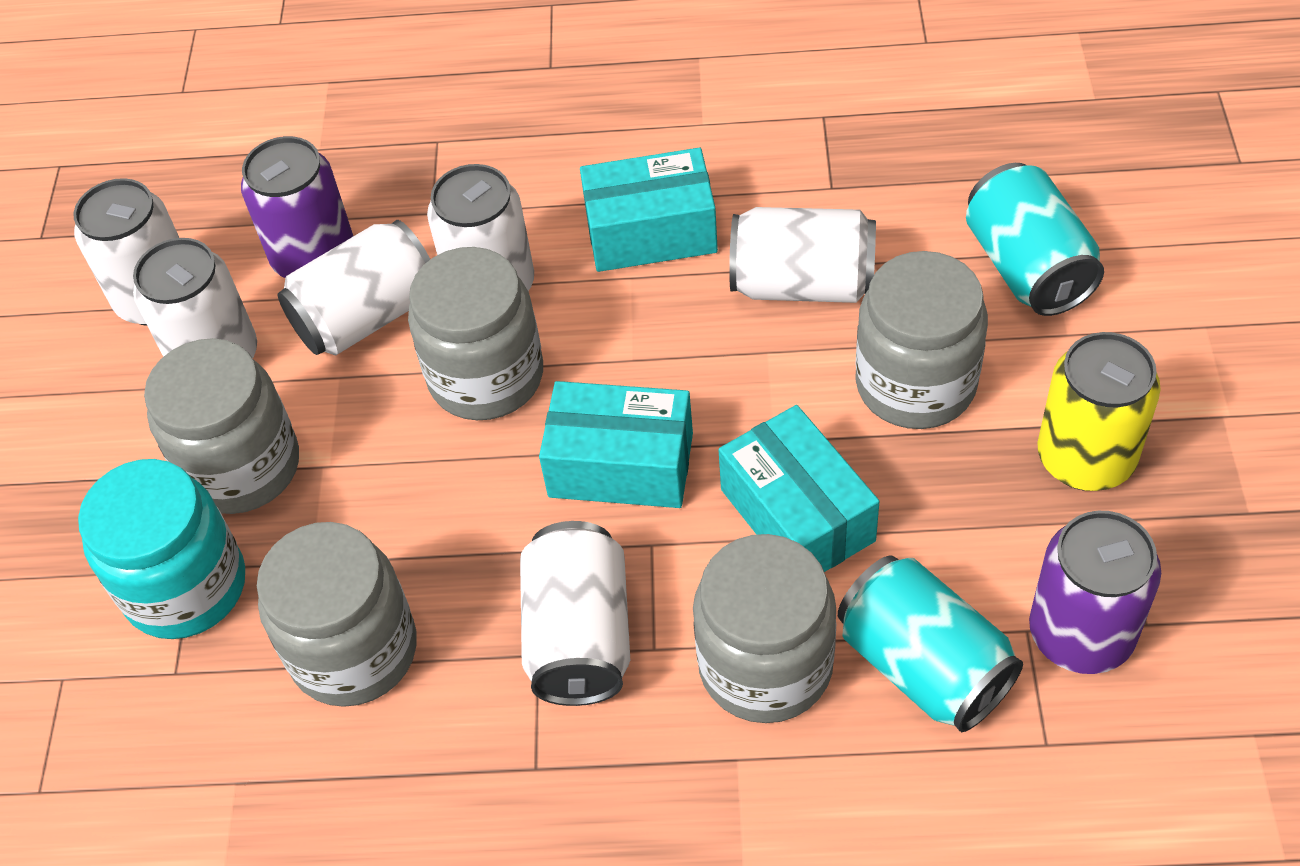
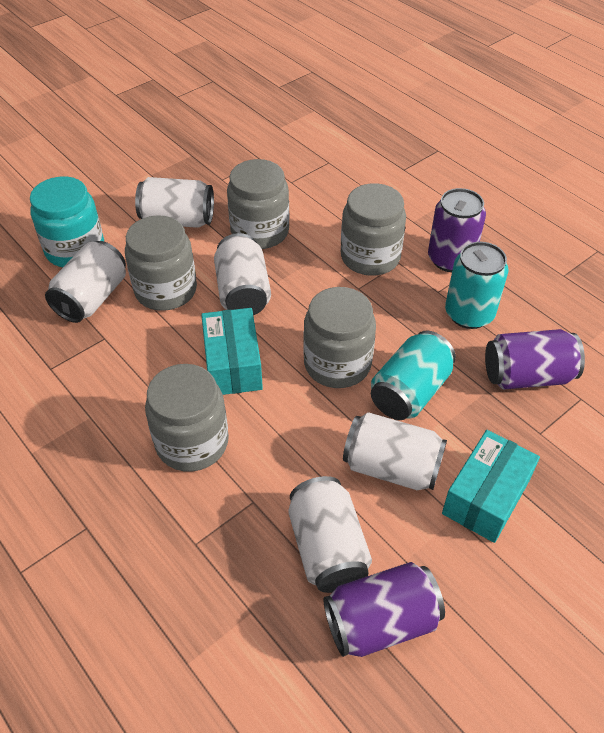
purple can: [241,136,353,278] [1029,511,1161,674] = 2 -> [323,562,445,657] [428,188,486,272] [485,329,585,389] = 3
turquoise box: [539,381,693,508] [580,148,718,272] [719,405,879,572] = 3 -> [201,308,263,395] [442,430,540,543] = 2
white can: [74,178,179,326] [133,238,257,358] [278,220,431,356] [427,164,534,291] [520,521,630,706] [729,207,876,303] = 6 -> [45,241,126,323] [135,177,214,228] [214,233,271,315] [289,476,372,593] [343,412,447,490] = 5
yellow can: [1037,332,1161,491] = 1 -> none = 0

